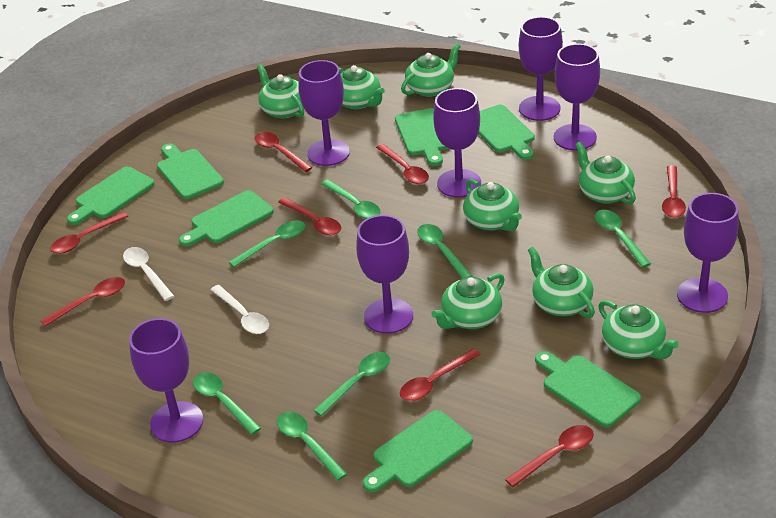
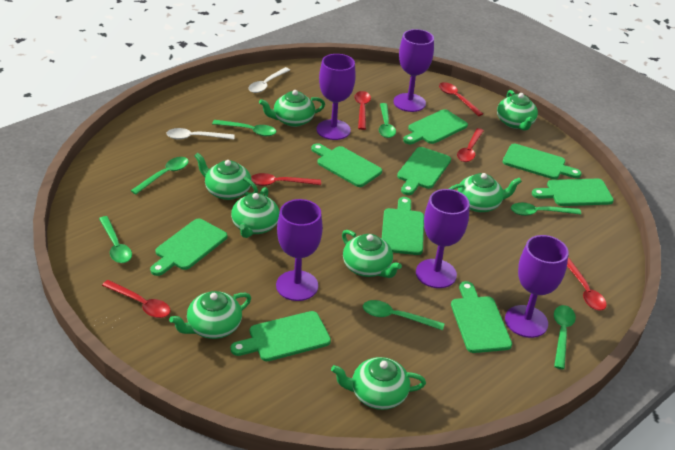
green cutting board: [67,166,155,225] [157,143,224,199] [179,190,273,246] [363,410,473,492] [395,108,449,166] [478,105,535,160] [535,351,641,427] = 7 -> [150,219,227,276] [231,311,331,361] [311,143,382,187] [382,197,424,255] [397,147,451,195] [403,109,468,144] [451,281,512,353] [503,144,582,179] [532,179,614,206] = 9
purple goblet: [129,318,203,443] [299,60,350,166] [356,215,413,334] [433,88,481,198] [519,17,563,121] [554,44,600,150] [677,193,739,313] = 7 -> [276,199,323,301] [317,54,356,140] [393,29,434,112] [416,189,470,288] [505,235,569,338] = 5
red spoon: [40,277,125,327] [50,212,128,254] [255,132,313,172] [278,197,341,235] [376,144,429,184] [400,348,481,401] [505,425,594,487] [662,165,686,218] = 8 -> [102,280,171,318] [251,173,321,186] [354,91,371,130] [439,82,483,116] [457,128,484,162] [567,258,607,310] = 6

